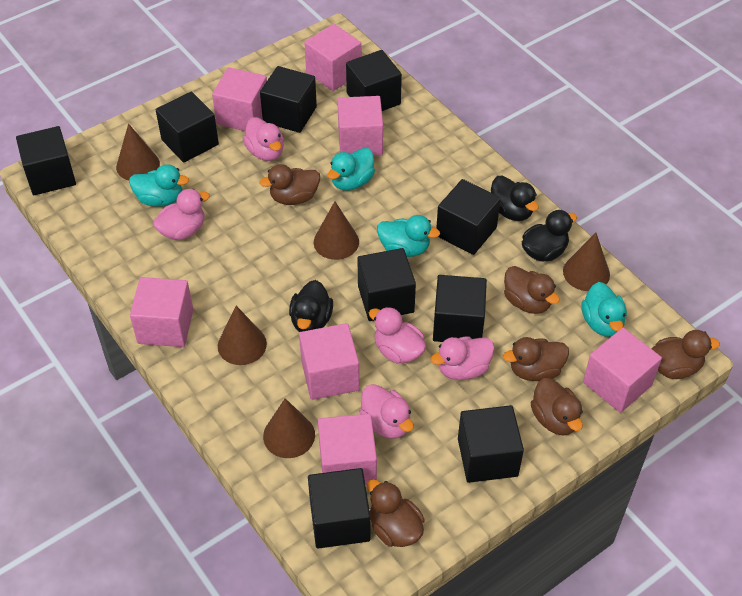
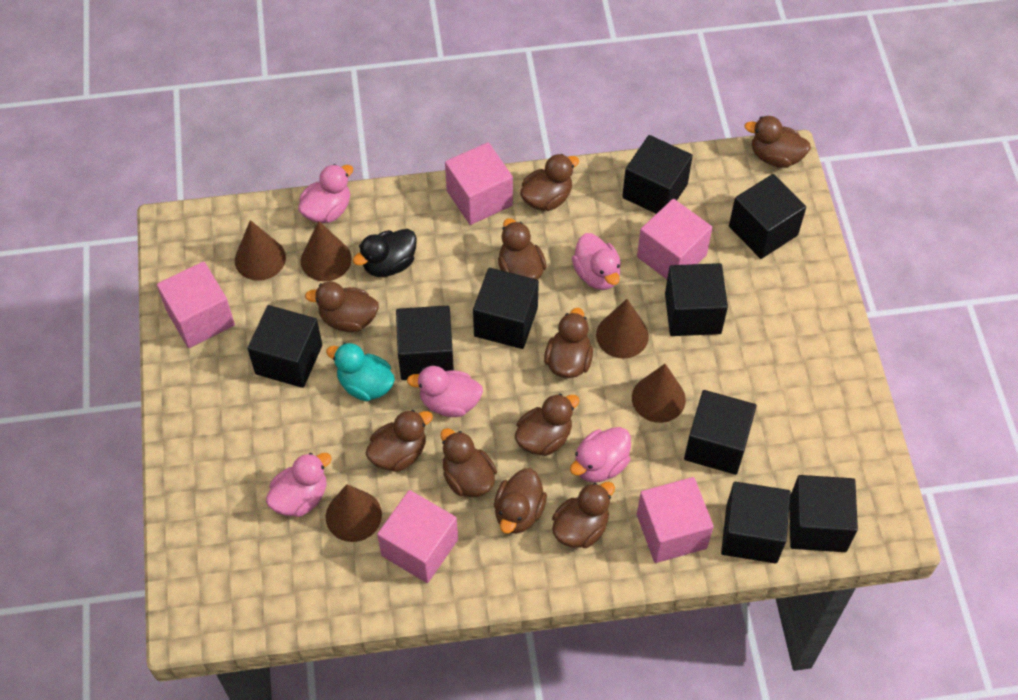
black duck: [289,280,333,332] [491,175,539,221] [522,210,577,262] = 3 -> [353,229,417,277] = 1
brown duck: [259,164,320,205] [367,479,425,547] [503,337,569,381] [504,266,560,314] [531,378,583,436] [651,330,720,379] = 6 -> [305,281,379,332] [366,410,433,472] [440,428,497,497] [494,468,547,534] [498,218,546,280] [515,394,580,456] [520,154,579,211] [544,308,593,378] [552,482,615,548] [744,116,811,168] = 10
pink cube: [130,277,193,347] [212,67,267,131] [299,323,359,400] [304,24,361,91] [318,414,377,486] [337,96,383,156] [583,328,662,413] = 7 -> [157,261,235,348] [377,490,458,583] [445,142,513,225] [637,199,712,279] [637,477,714,563] = 5
turquoise duck: [129,164,189,207] [327,148,375,191] [377,215,440,257] [581,282,627,337] = 4 -> [326,343,395,401] = 1

